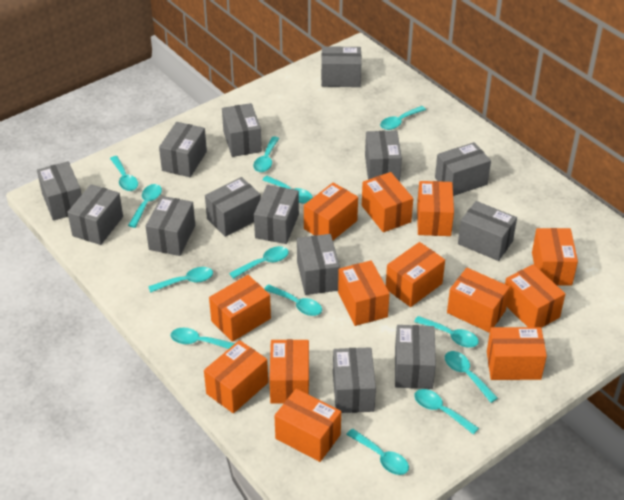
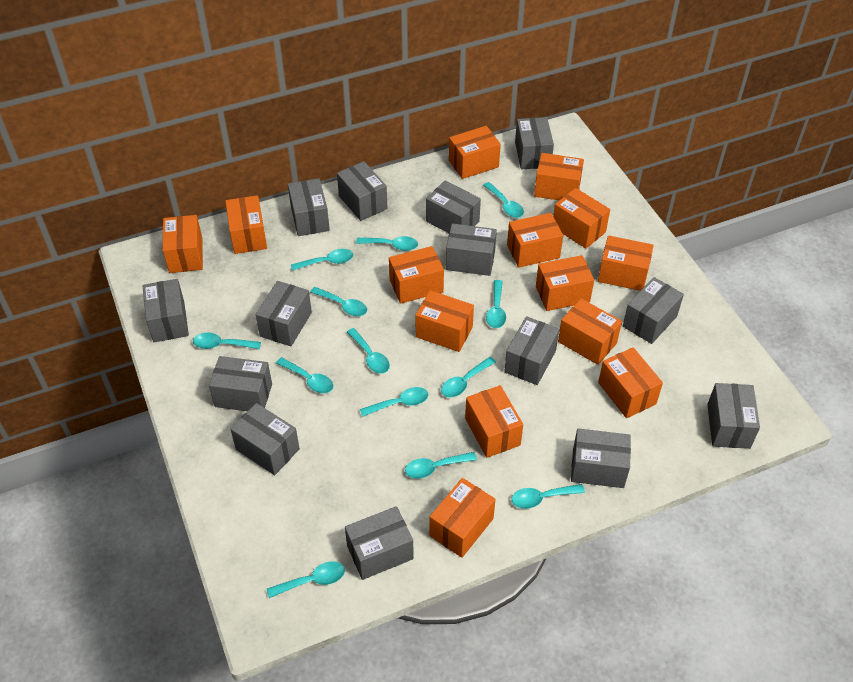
orange box: [204,340,268,413] [209,275,271,342] [269,339,309,404] [274,389,341,462] [304,183,358,240] [338,260,390,326] [362,172,413,232] [386,242,445,307] [417,181,454,236] [447,268,510,333] [487,327,547,380] [505,264,565,328] [532,228,578,286] = 13 -> [163,215,203,273] [225,195,267,254] [389,246,444,304] [415,290,474,352] [429,478,496,558] [449,126,501,179] [465,385,523,458] [507,213,563,268] [534,153,584,200] [536,255,594,311] [553,188,610,249] [558,298,622,365] [598,235,654,291] [598,347,663,418] = 14

